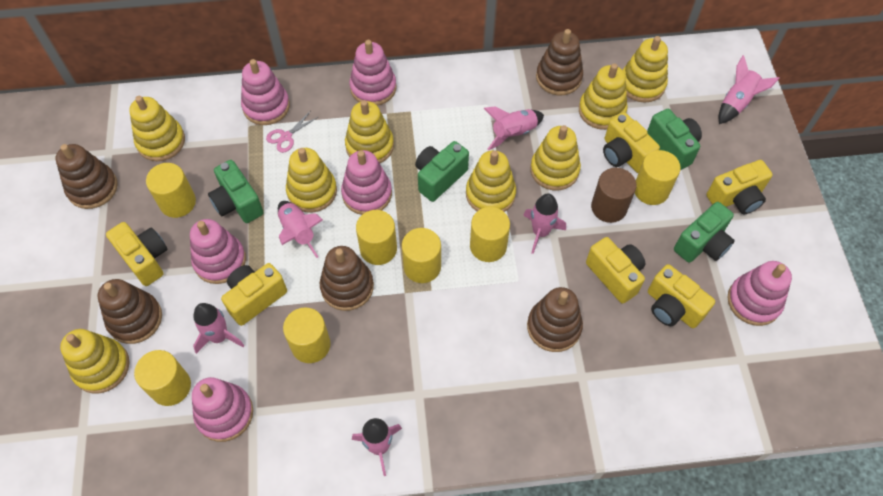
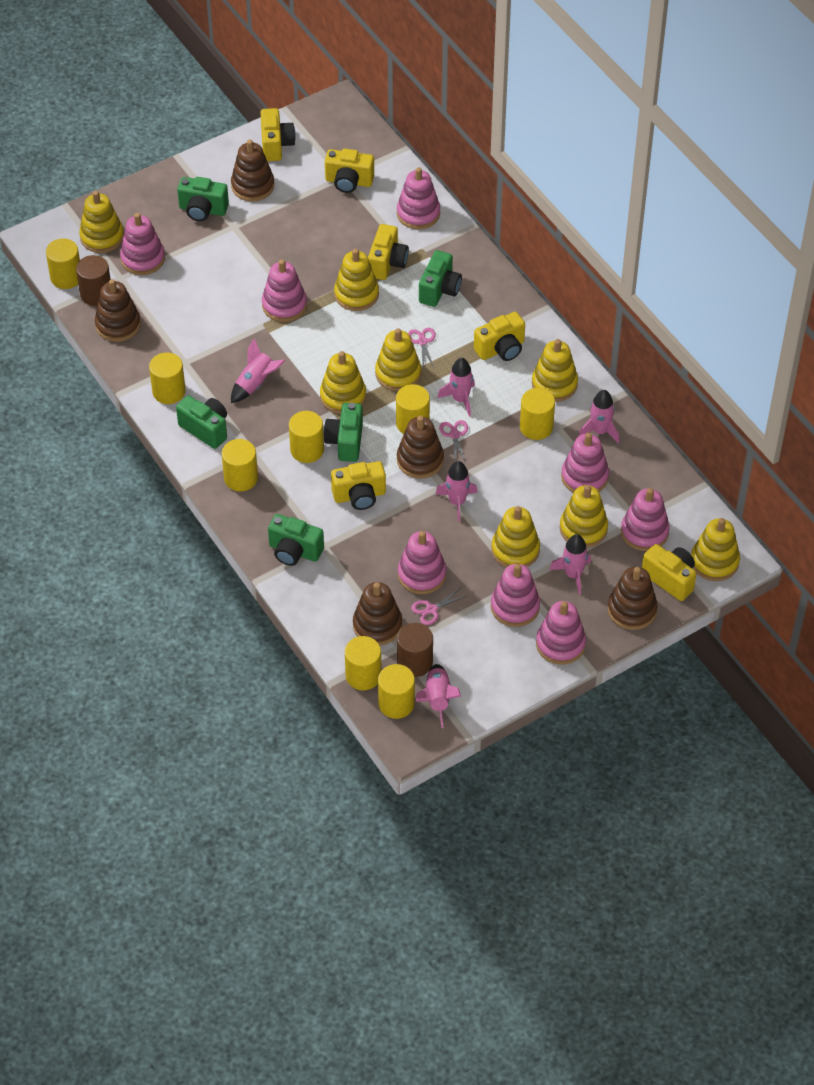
brown cylinder: [591,168,636,223] = 1 -> [76,255,111,306] [397,623,433,677] = 2
green camera: [208,160,264,223] [415,141,469,202] [647,109,702,170] [674,202,735,263] = 4 -> [176,396,227,449] [177,177,229,221] [268,514,324,566] [324,403,363,462] [419,250,462,307] = 5
pink scissors: [266,112,318,153] = 1 -> [408,328,436,367] [411,588,466,625] [439,420,468,463] = 3
pink stacking toy: [190,219,246,284] [192,377,253,442] [241,59,290,125] [341,150,392,215] [349,40,397,106] [727,261,792,326] = 6 -> [120,213,165,275] [262,259,307,322] [397,167,440,229] [398,531,446,594] [491,564,540,627] [536,601,586,665] [561,433,609,493] [621,488,670,551] = 8
yellow cylinder: [134,350,191,406] [146,163,196,218] [283,307,331,363] [356,210,397,265] [402,228,441,283] [470,207,510,262] [635,150,681,205] = 7 -> [46,238,80,289] [149,353,186,404] [222,439,258,491] [289,411,324,463] [345,636,381,690] [378,664,415,719] [396,384,430,434] [520,388,555,440] = 8

